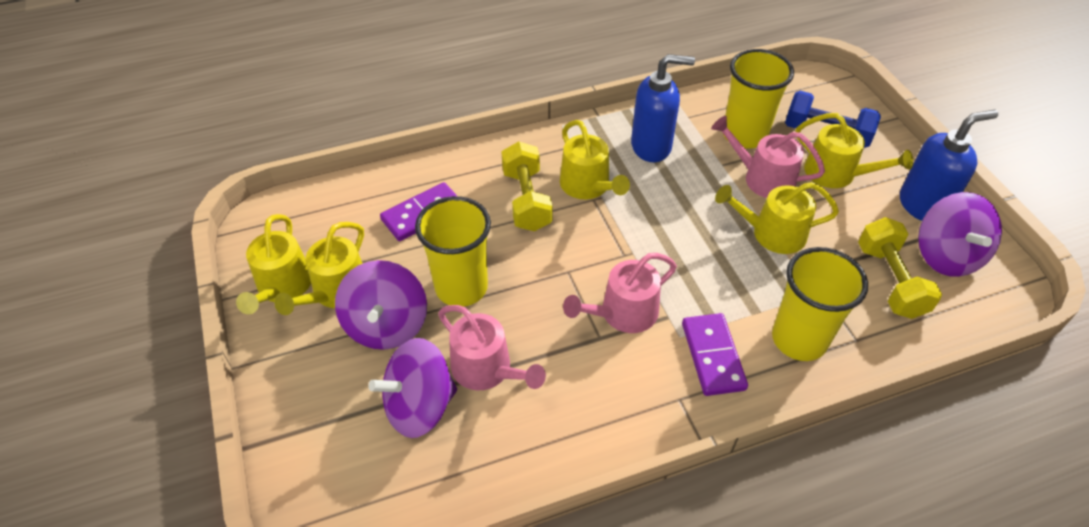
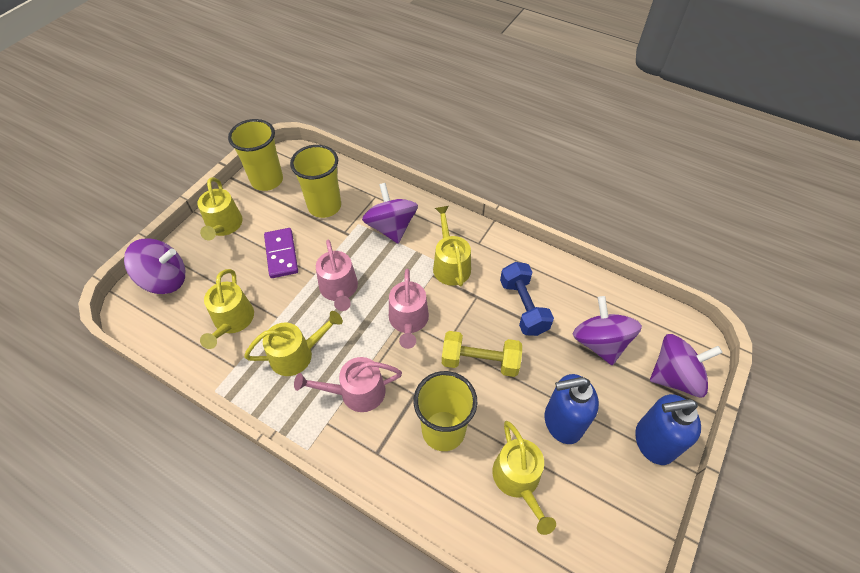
purple domino: [380,182,457,241] [682,313,748,396] = 2 -> [264,228,298,278] = 1
purple spinning top: [335,260,427,350] [368,338,457,438] [918,192,1002,277] = 3 -> [124,239,185,294] [362,183,418,244] [573,296,642,365] [650,334,723,397] = 4
yellow dumbbell: [501,141,553,231] [858,217,942,319] = 2 -> [442,331,522,377] = 1

